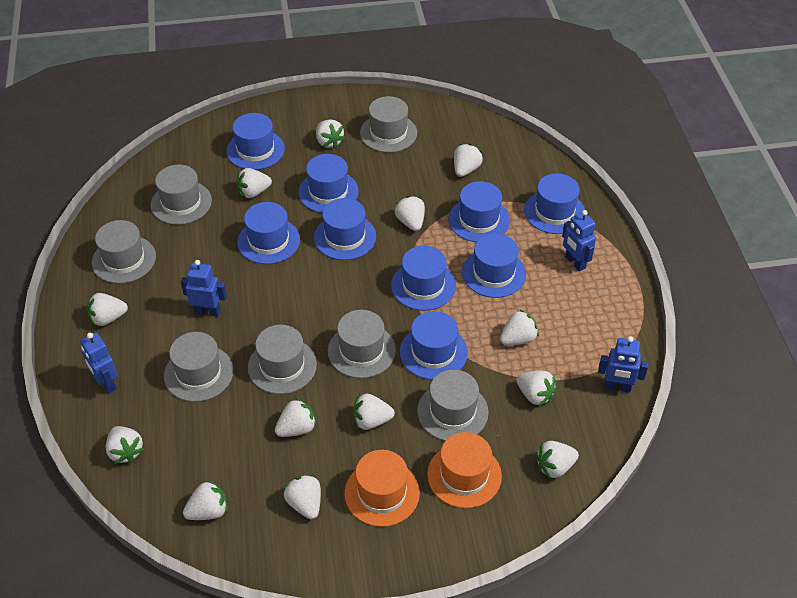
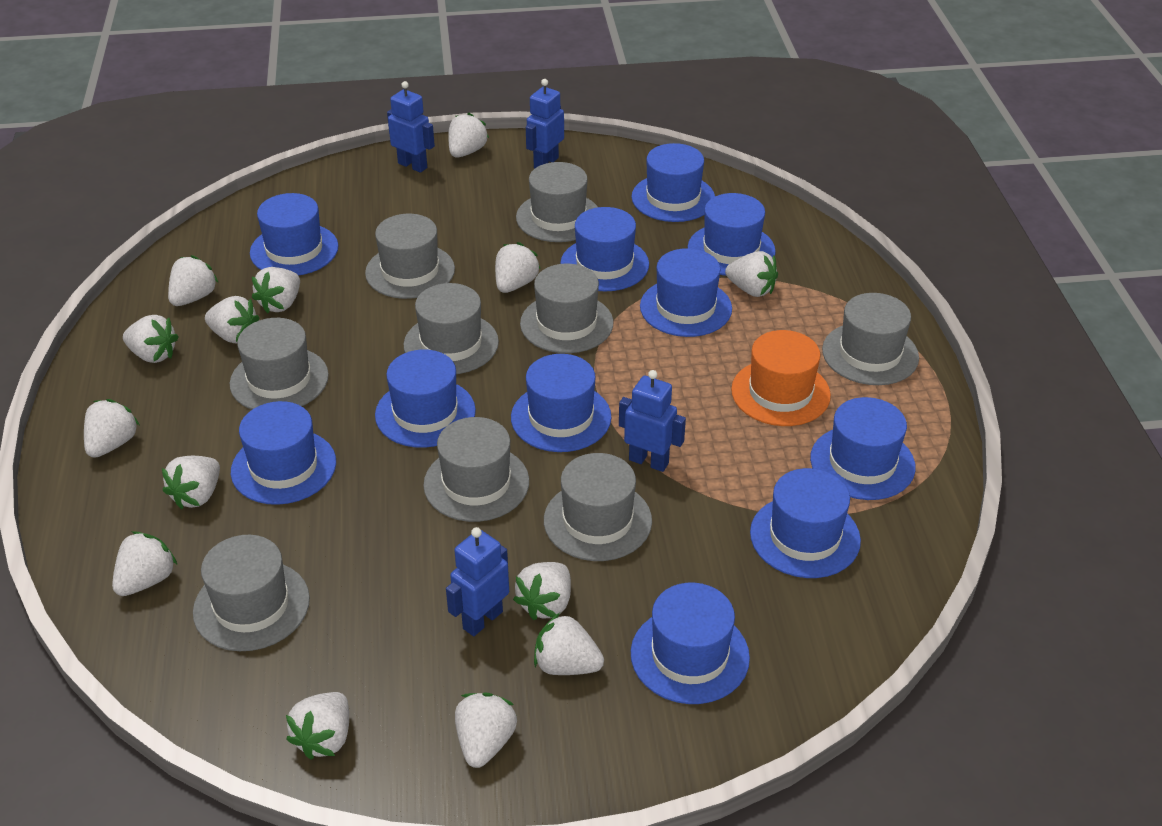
blue hat: [227,113,285,170] [237,202,300,264] [298,154,359,213] [314,198,376,260] [391,246,456,310] [400,311,468,380] [448,181,510,242] [462,234,526,298] [524,173,585,234] = 9 -> [231,401,336,505] [250,193,339,276] [375,349,476,448] [511,354,612,452] [560,207,649,291] [631,583,750,704] [632,143,715,222] [640,248,732,337] [688,193,776,276] [750,468,861,578] [810,397,916,500] = 11
grey hat: [92,220,156,284] [151,165,212,225] [164,332,234,402] [248,325,317,394] [328,310,396,378] [360,96,417,153] [417,370,489,441] = 7 -> [193,535,310,651] [230,318,329,410] [365,214,455,299] [404,283,499,374] [423,417,529,522] [516,162,598,242] [520,264,613,353] [544,453,652,561] [822,293,919,385] = 9
orange hat: [344,450,420,527] [427,432,502,508] = 2 -> [731,330,831,426] = 1
white strawberry: [87,293,128,326] [106,426,144,464] [183,480,228,520] [237,168,272,198] [275,398,317,437] [284,474,321,519] [316,119,345,148] [353,394,395,430] [395,196,425,231] [454,144,483,177] [500,309,539,345] [516,371,557,406] [536,441,579,479] = 13 -> [84,399,139,458] [112,532,177,596] [123,315,179,363] [162,456,220,510] [168,255,219,306] [205,296,259,343] [252,267,300,314] [286,692,349,760] [448,112,489,158] [455,692,517,768] [495,242,540,293] [513,562,571,620] [534,613,604,675] [725,251,778,297] = 14

